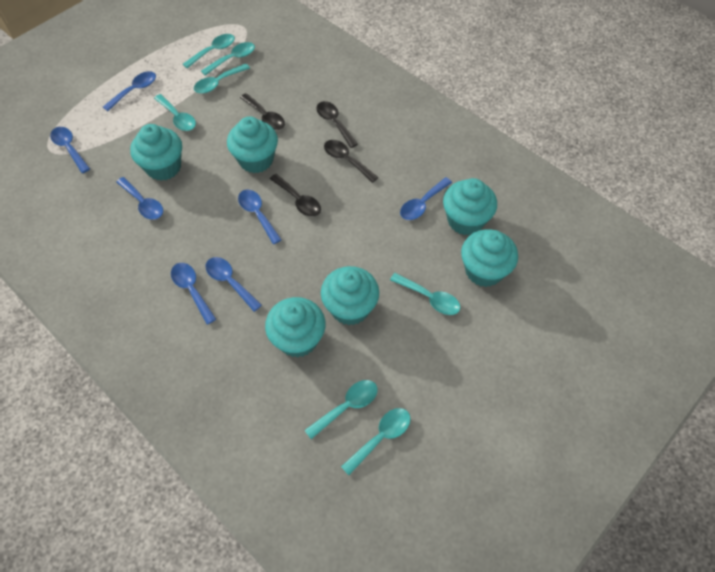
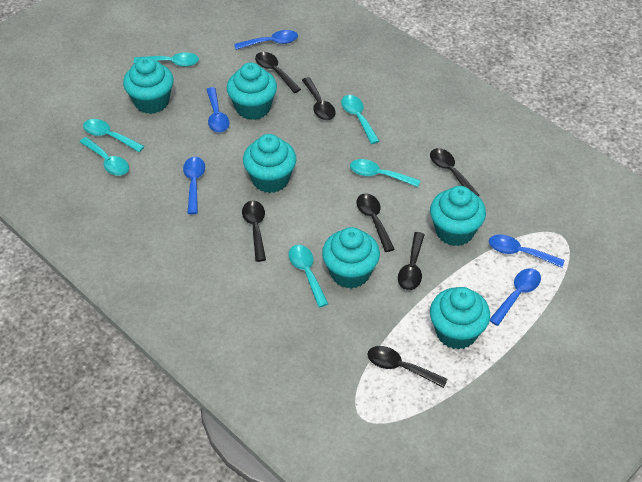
black spoon: [240,93,285,130] [270,174,321,217] [316,101,358,148] [324,140,379,183] = 4 -> [242,201,266,262] [255,52,301,93] [302,77,335,120] [357,193,394,252] [367,346,448,388] [398,232,425,290] [430,148,480,196] = 7
blue spoon: [50,127,90,173] [103,71,156,111] [116,177,163,220] [171,263,216,324] [206,257,262,312] [238,190,282,244] [400,177,452,220] = 7 -> [183,157,205,214] [206,87,230,132] [234,30,298,50] [489,235,565,268] [490,268,541,326] = 5
turquoise spoon: [154,94,196,131] [183,34,235,68] [194,64,250,94] [201,42,255,76] [304,380,378,439] [341,408,411,475] [390,273,460,315] = 7 -> [80,137,129,176] [83,119,145,152] [134,52,199,67] [289,245,328,307] [341,95,379,144] [350,159,421,187] = 6

